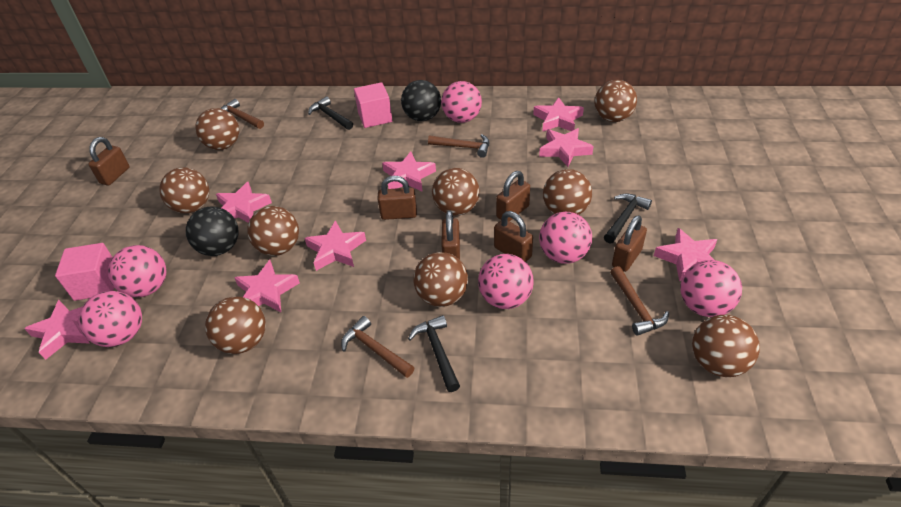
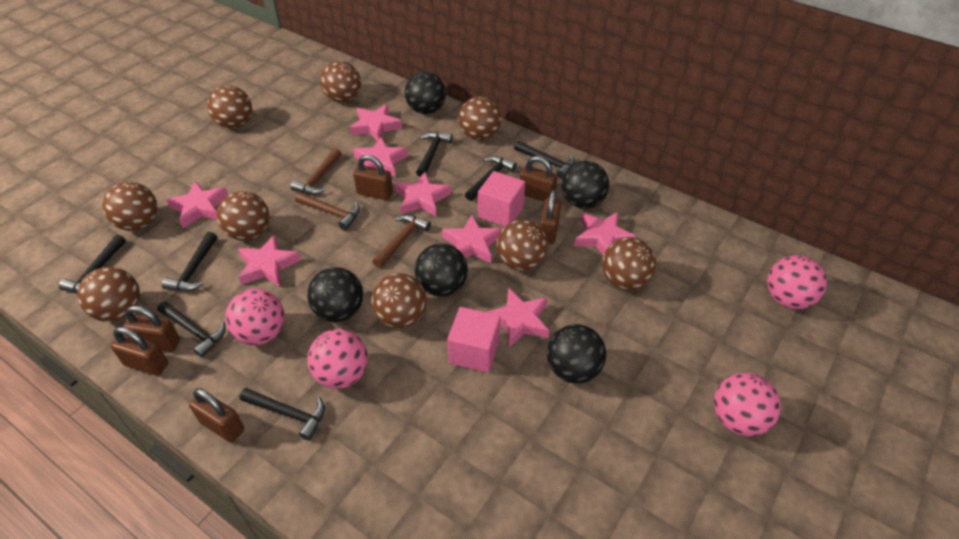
black ball: [186,207,238,256] [401,80,441,121] = 2 -> [307,267,363,322] [405,72,446,114] [415,243,468,297] [547,324,606,384] [562,161,609,209] = 5
black hammer: [308,97,353,130] [408,315,460,392] [604,193,652,244] = 3 -> [59,235,126,293] [158,301,226,358] [162,232,217,291] [239,388,325,441] [416,132,452,177] [465,156,517,201] [514,141,575,179] = 7
brown hammer: [220,99,264,129] [341,316,414,378] [428,134,489,158] [610,266,669,336] = 4 -> [290,148,341,195] [295,192,360,230] [372,215,431,268] = 3
pink ball: [78,291,142,347] [108,245,167,297] [441,81,482,123] [478,254,534,309] [539,212,592,264] [680,260,742,317] = 6 -> [225,289,285,345] [307,329,368,389] [714,373,781,436] [767,255,827,309] = 4

